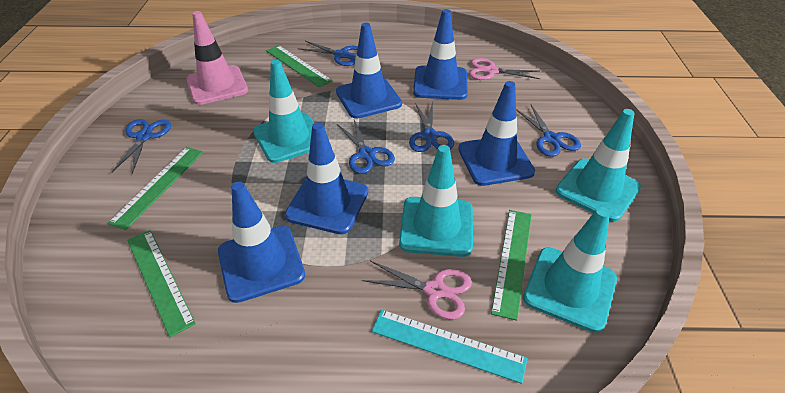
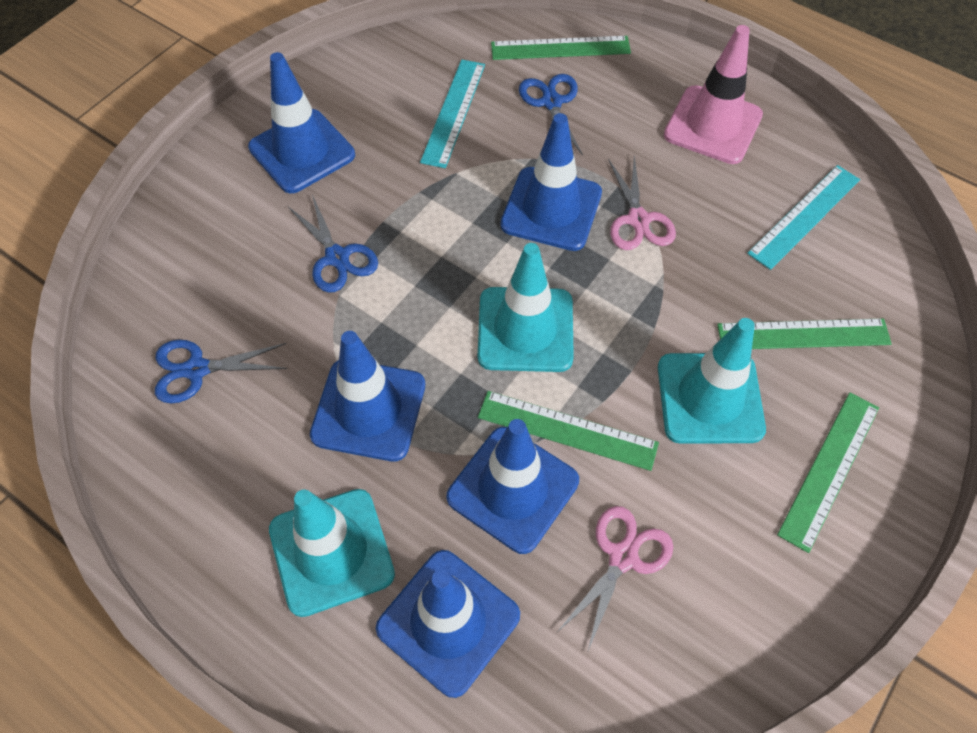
blue scissors: [111,119,171,174] [297,41,358,66] [337,120,395,174] [409,102,454,152] [516,105,581,157] = 5 -> [155,340,287,404] [288,195,378,293] [519,74,583,156] = 3
turquoise ruler: [372,309,528,384] = 1 -> [420,60,485,168] [747,165,860,270] = 2
turquoise traffic cone: [253,59,314,163] [399,145,473,257] [523,207,617,333] [556,109,641,222] = 4 -> [269,489,395,617] [478,243,574,372] [658,318,766,444] = 3

